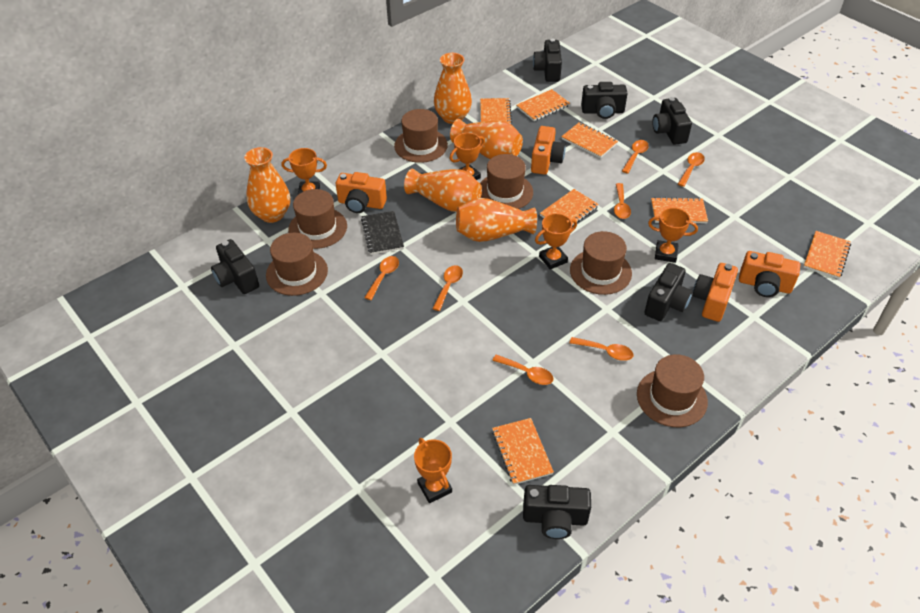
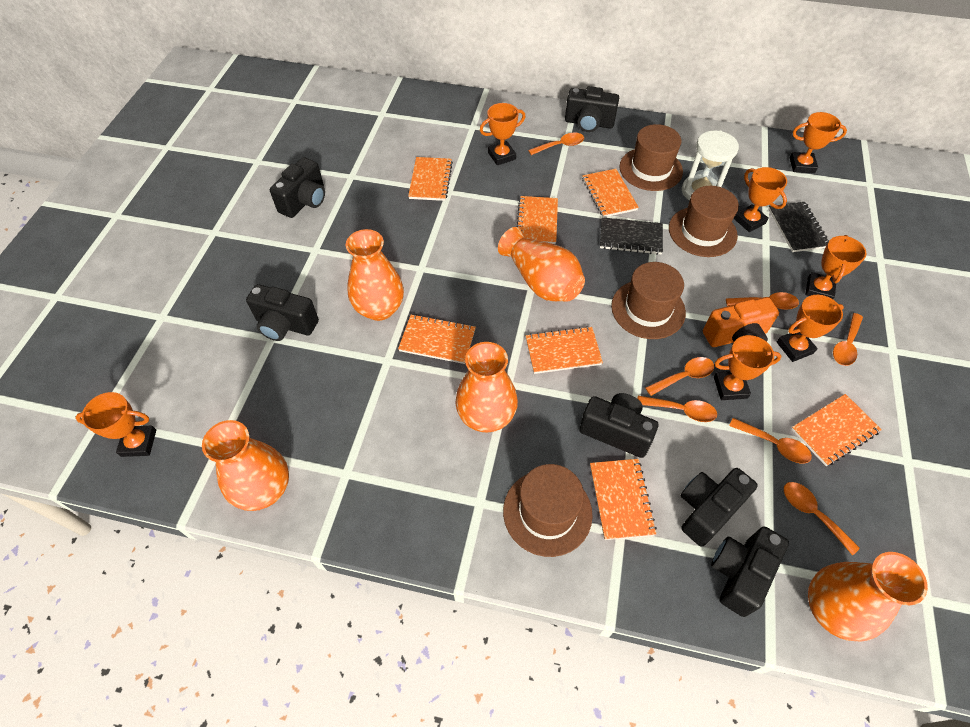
black notebook: [361,211,404,255] = 1 -> [600,217,663,255] [768,202,830,252] = 2
brown hat: [266,233,328,296] [288,189,347,249] [394,109,448,163] [480,154,533,209] [570,231,632,295] [637,354,708,427] = 6 -> [503,464,593,557] [611,262,686,339] [619,124,683,191] [669,186,739,257] = 4
orange camera: [336,172,387,213] [531,126,565,175] [692,263,738,322] [739,251,800,297] = 4 -> [703,297,779,347] = 1
orange trophy: [282,148,327,195] [414,438,452,503] [450,133,485,180] [535,213,577,270] [648,208,698,263] = 5 -> [75,392,156,457] [480,103,526,165] [714,335,782,400] [734,167,787,232] [777,295,844,362] [790,112,847,173] [805,235,866,299] = 7
white hourglass: none = 0 -> [682,130,739,201] = 1

